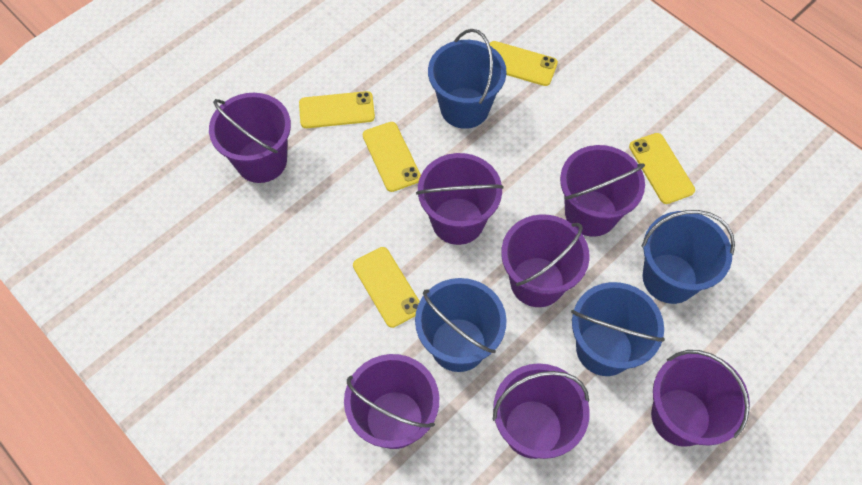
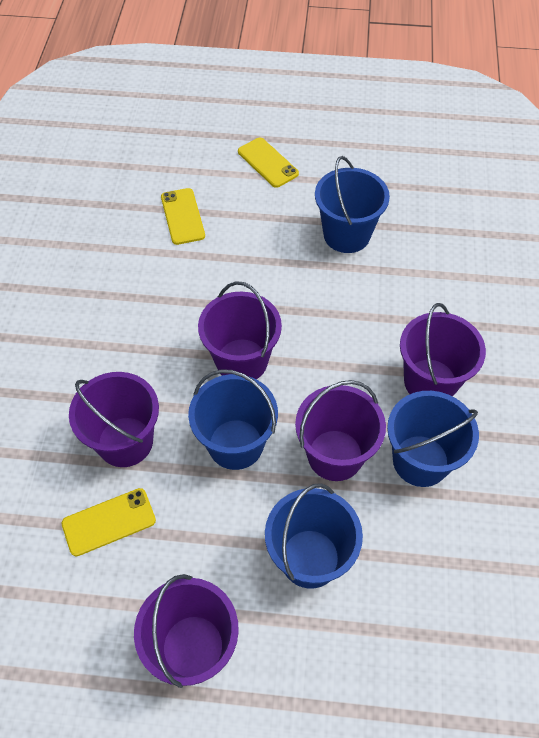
purple bucket: [209,93,291,183] [344,354,439,449] [416,153,503,245] [493,363,590,459] [501,214,590,307] [560,145,645,237] [651,350,750,447] = 7 -> [69,372,159,467] [134,574,239,688] [198,281,282,379] [295,380,386,481] [400,303,486,396] = 5
yellow phone: [299,91,375,128] [353,247,420,328] [363,122,421,192] [489,41,558,86] [629,133,695,204] = 5 -> [62,488,156,556] [161,188,205,245] [238,138,299,188] = 3

